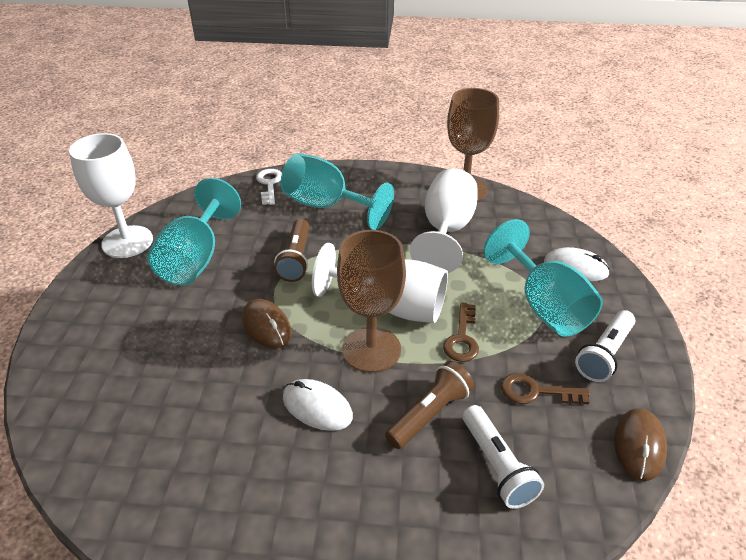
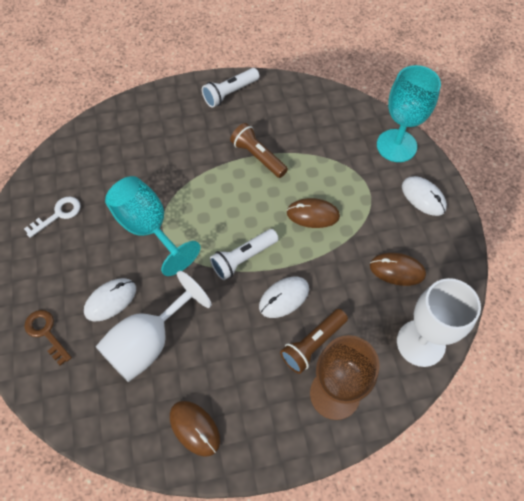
brown goblet: [337,230,406,373] [447,88,499,202] = 2 -> [310,335,379,420] = 1
brown key: [443,302,479,362] [501,373,590,404] = 2 -> [24,310,72,366] = 1
brown mouse: [242,299,292,348] [614,408,667,481] = 2 -> [170,401,220,457] [286,198,340,228] [370,253,426,286] = 3
turquoise goblet: [148,178,241,285] [281,153,394,230] [484,219,603,336] = 3 -> [105,176,201,276] [377,65,441,162] = 2
white goblet: [69,133,153,258] [312,243,448,323] [410,168,478,273] = 3 -> [95,271,212,382] [397,278,481,367] = 2
white mouse: [283,379,353,431] [544,247,610,282] = 2 -> [84,278,136,321] [259,277,309,318] [402,176,447,216] = 3

